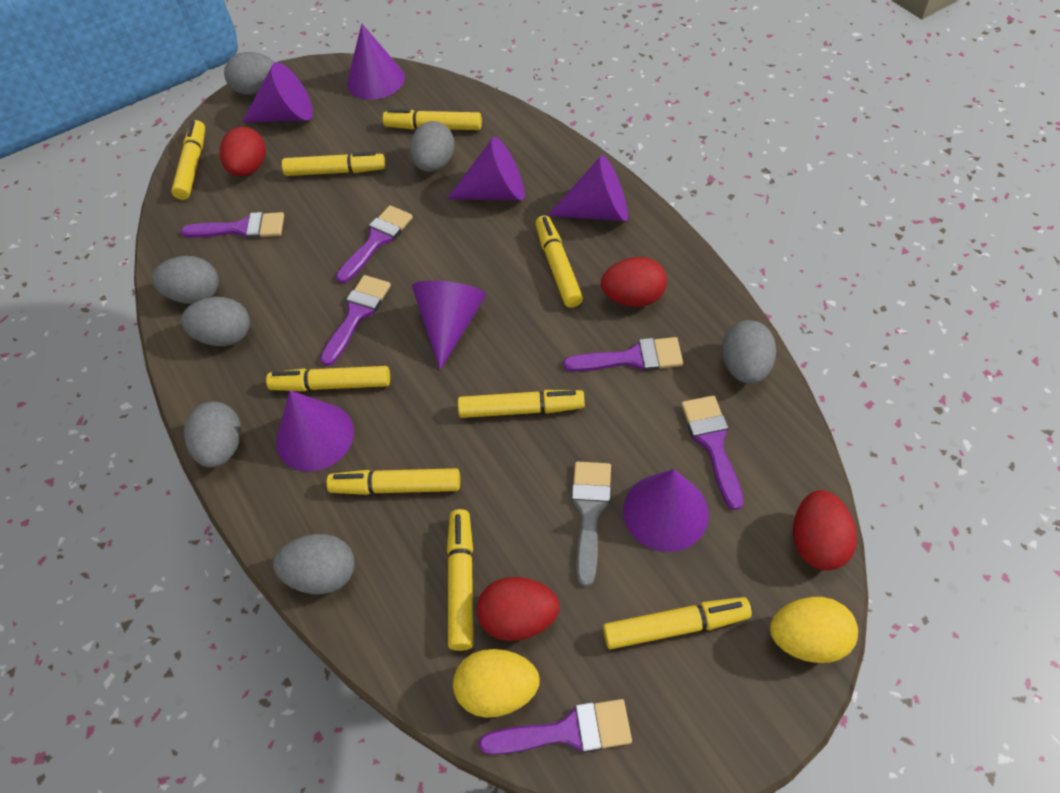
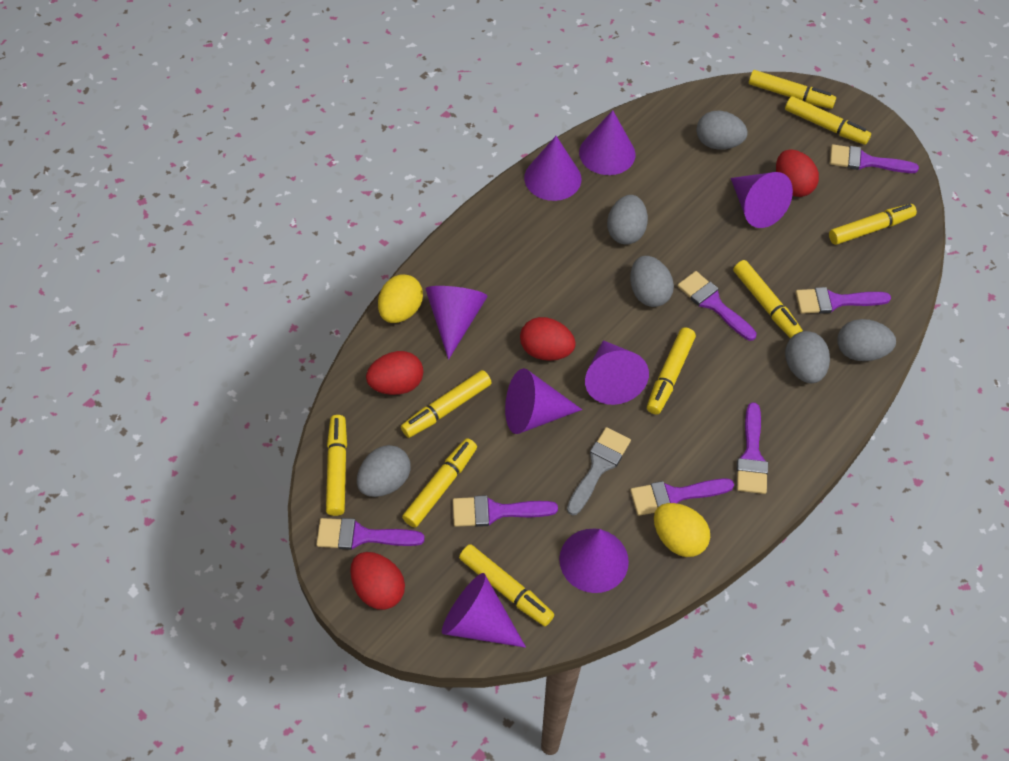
grey egg: [152,256,219,304] [181,297,250,346] [184,401,241,468] [224,52,275,95] [273,534,354,594] [410,121,455,172] [722,320,776,384] = 7 -> [357,445,411,497] [607,195,648,245] [630,256,674,307] [696,110,747,150] [785,331,830,383] [837,319,896,361] = 6
purple brush: [181,212,284,239] [320,275,391,366] [336,205,413,284] [479,699,632,755] [563,337,683,372] [681,395,744,510] = 6 -> [316,518,425,550] [453,495,558,527] [630,478,734,516] [677,271,757,341] [737,402,768,494] [795,287,891,314] [830,144,919,173] = 7
purple cone: [242,62,313,123] [276,390,354,472] [347,24,405,100] [412,281,486,370] [447,137,525,200] [547,155,628,221] [623,469,709,552] = 7 -> [425,286,488,360] [442,573,526,648] [505,368,582,434] [524,136,581,201] [559,529,629,593] [579,110,635,175] [585,340,649,405] [731,172,793,228] = 8

